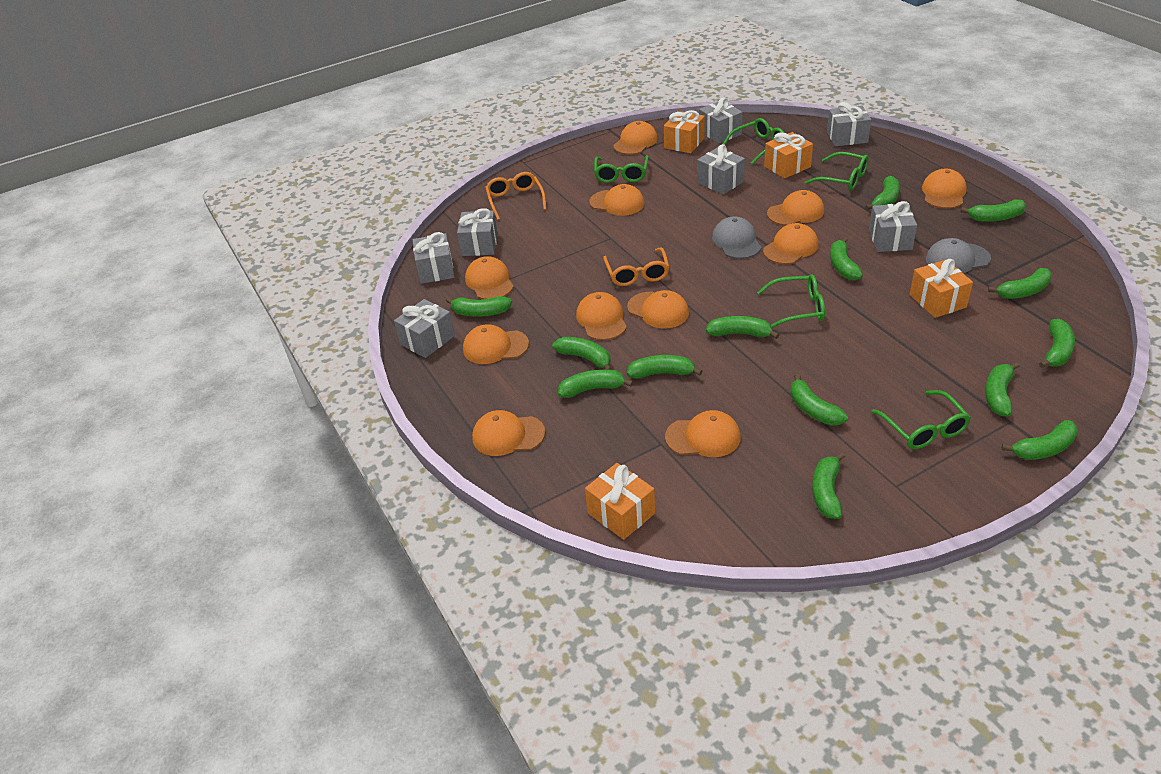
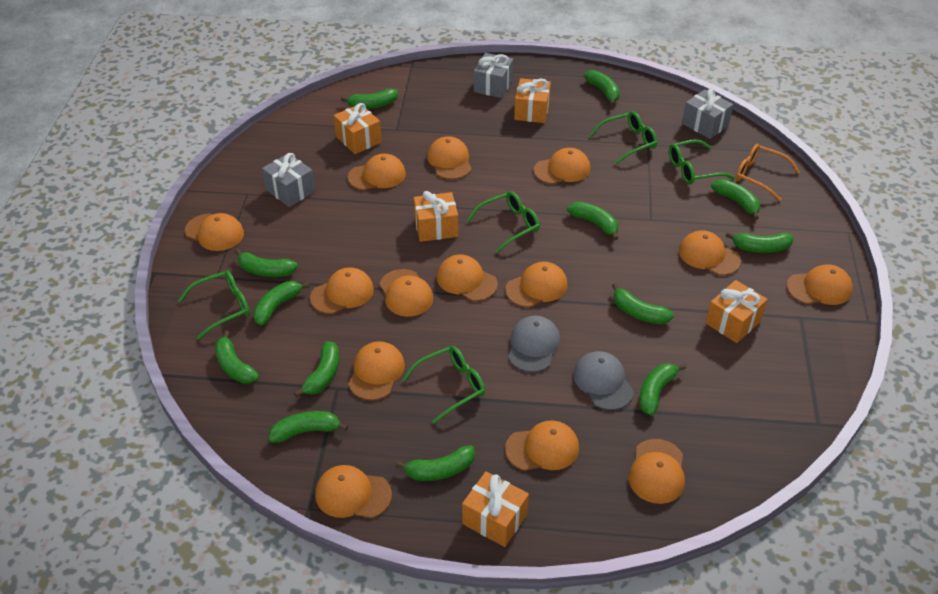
green banana: [446,296,512,317] [552,337,612,370] [558,369,633,398] [627,355,702,379] [706,316,779,339] [790,374,848,425] [812,452,845,519] [830,237,863,280] [865,176,900,210] [961,199,1026,222] [985,362,1020,416] [988,268,1052,299] [1002,420,1078,460] [1039,319,1075,368] = 14 -> [215,331,259,384] [235,249,298,277] [253,281,310,326] [269,411,348,443] [294,341,339,397] [341,88,398,109] [395,445,475,481] [567,202,618,240] [584,70,620,106] [612,283,674,324] [639,363,686,416] [711,179,760,220] [726,232,793,253] = 13
grey gift: [394,299,455,358] [413,232,454,284] [457,208,498,256] [697,144,745,194] [699,97,743,144] [827,102,871,146] [869,201,917,252] = 7 -> [262,153,315,207] [474,53,513,98] [682,88,733,139] = 3
orange cap: [463,324,529,364] [465,256,514,299] [472,410,546,456] [576,292,627,340] [590,184,645,216] [613,121,658,155] [627,290,689,329] [665,410,741,457] [763,223,818,264] [767,190,824,226] [922,168,967,209] = 11 -> [185,213,244,251] [310,267,374,314] [315,465,392,518] [348,154,406,190] [348,341,405,400] [379,269,433,317] [427,136,472,179] [437,255,498,301] [505,262,568,307] [505,421,579,471] [534,148,590,184] [628,439,685,504] [679,230,741,275] [787,264,853,305] = 14
orange gift: [585,463,655,540] [664,110,705,153] [764,132,813,178] [910,259,973,318] = 4 -> [334,103,382,154] [413,191,458,242] [462,471,529,547] [514,78,551,123] [706,280,768,343] = 5
orange glasses: [485,172,546,220] [603,247,669,286] = 2 -> [735,144,800,201] = 1

